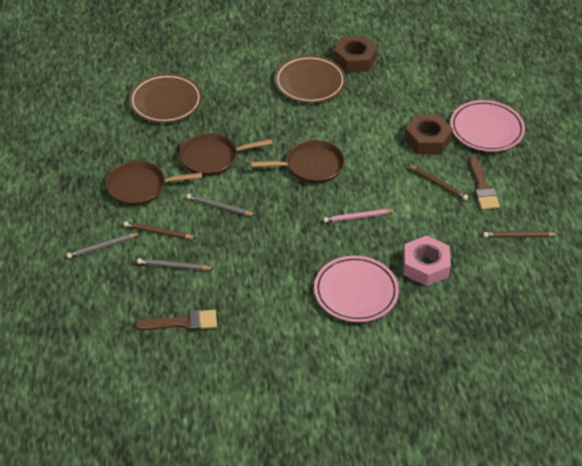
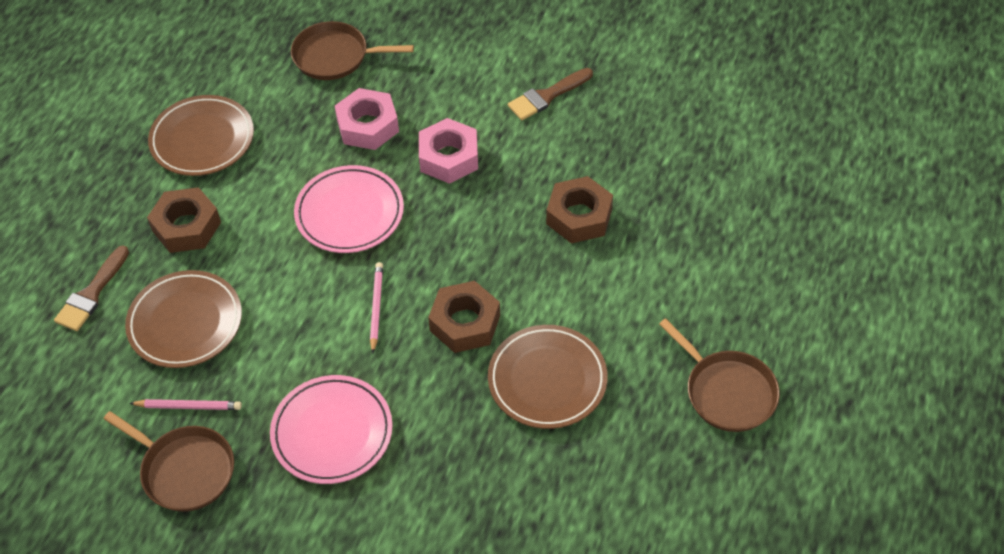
brown nut: [333,36,377,73] [404,115,453,154] = 2 -> [147,187,221,253] [428,281,500,353] [546,176,613,243] = 3
brown pencil: [124,221,197,239] [408,165,468,200] [483,231,559,238] = 3 -> none = 0
brown plate: [129,74,202,123] [274,55,346,103] = 2 -> [125,270,242,368] [148,95,254,176] [488,325,608,429] = 3
grey pencil: [66,233,140,258] [137,258,214,271] [186,194,256,216] = 3 -> none = 0
pink nut: [403,235,451,286] = 1 -> [335,88,399,150] [419,118,478,184] = 2
pink pencil: [323,209,396,223] = 1 -> [129,399,242,410] [370,262,383,353] = 2

